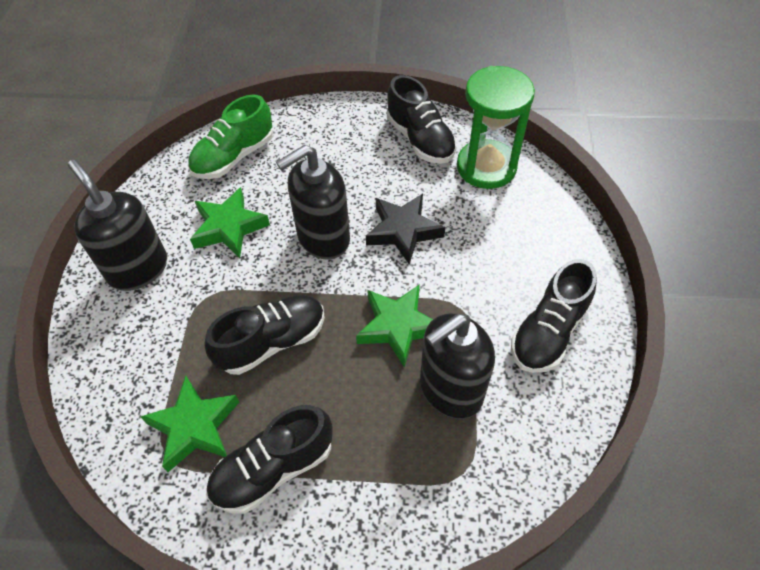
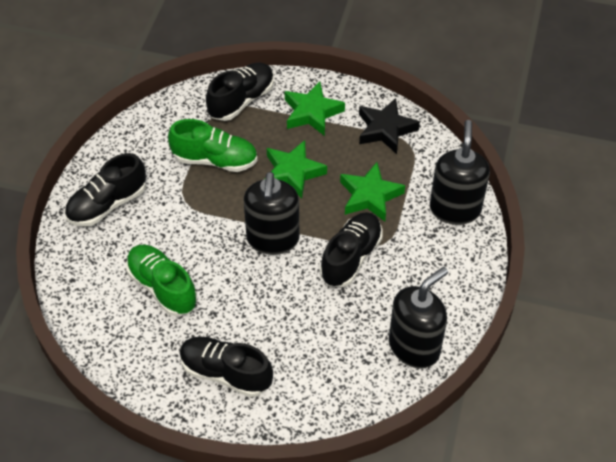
green hourglass: [457,66,535,189] = 1 -> none = 0
green shoe: [188,95,273,179] = 1 -> [126,245,197,316] [168,119,257,172] = 2

